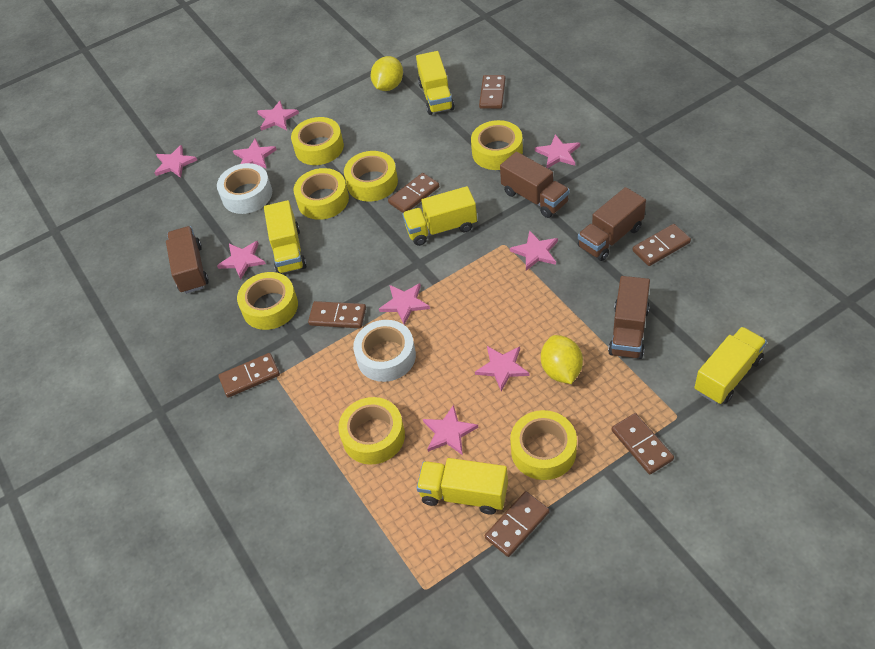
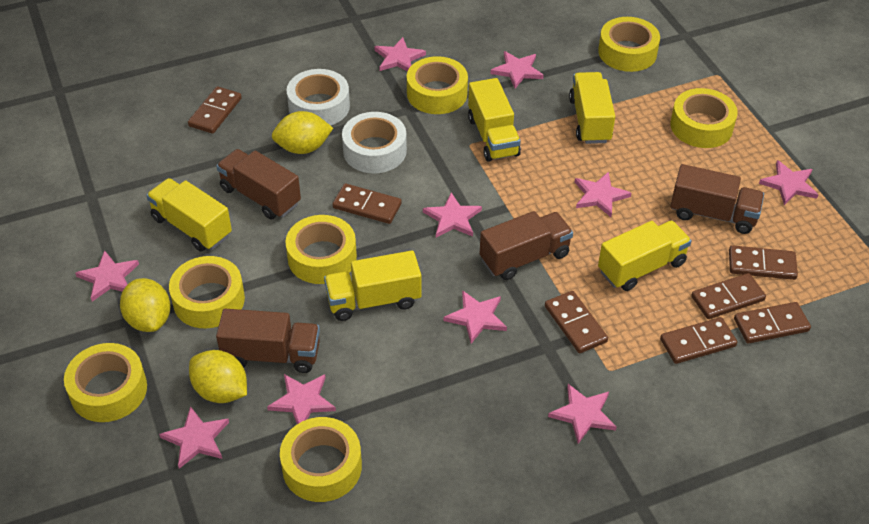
pink star: [155,145,197,178] [217,241,266,280] [233,138,277,169] [257,101,299,131] [379,283,430,325] [423,405,478,455] [475,346,529,391] [510,230,558,270] [535,134,580,168] = 9 -> [75,250,139,301] [159,406,229,469] [267,374,336,424] [374,37,426,72] [423,192,482,238] [443,290,507,344] [490,51,544,89] [548,384,617,444] [575,172,631,217] [759,160,818,205] = 10
yellow lemon: [371,56,403,91] [541,335,583,384] = 2 -> [120,278,171,332] [189,350,247,403] [272,111,333,154] = 3

